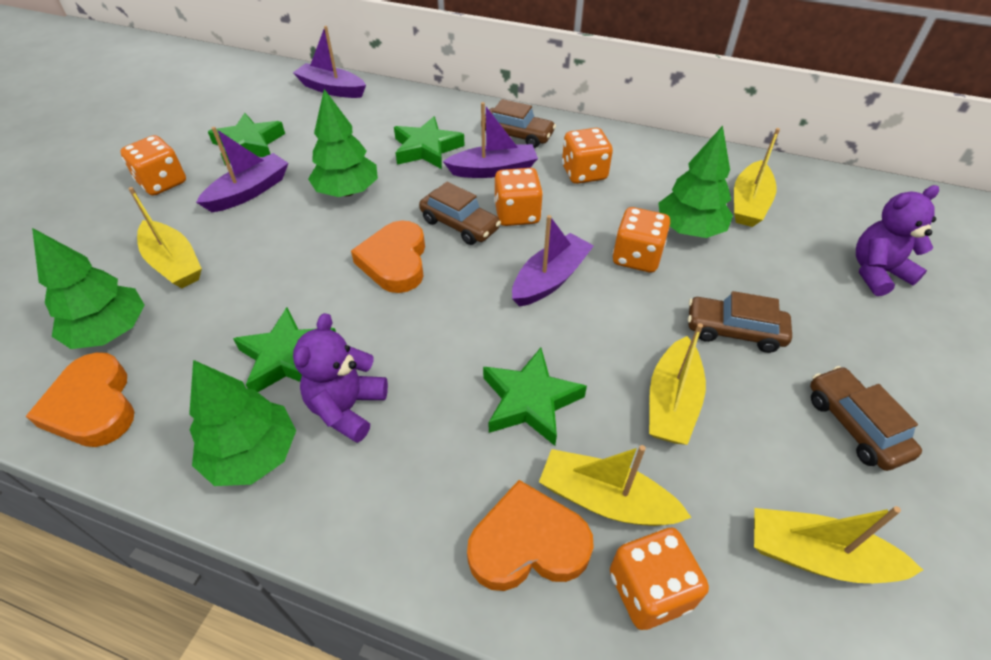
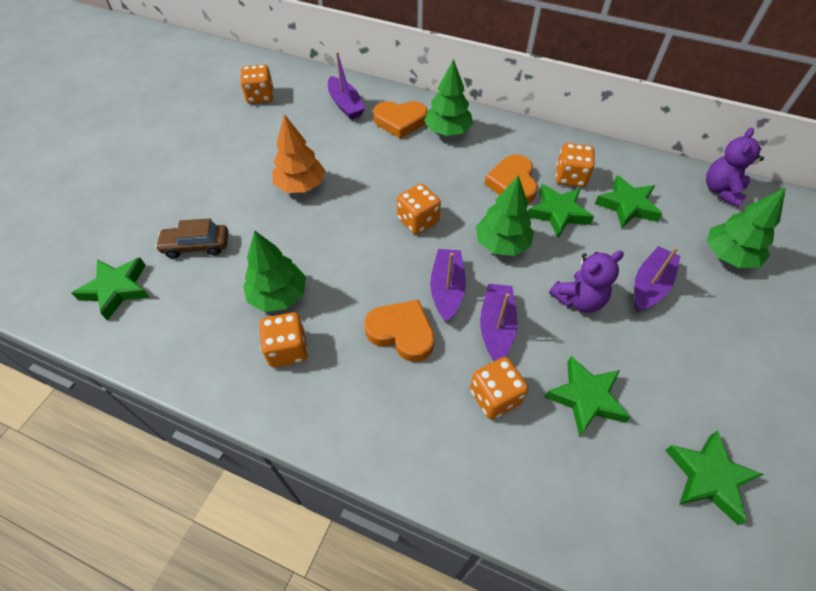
brown car: [419,182,501,245] [485,99,556,148] [688,291,792,353] [810,366,922,471] = 4 -> [155,218,228,258] = 1
green star: [208,113,285,166] [233,307,336,392] [394,116,465,169] [483,348,587,446] = 4 -> [72,257,149,321] [528,184,594,238] [545,356,630,437] [595,175,662,228] [665,430,764,525] = 5
orange tree: none = 0 -> [272,114,325,193] = 1
yellow boat: [128,187,202,288] [539,445,692,526] [649,323,706,445] [734,128,780,227] [754,506,923,583] = 5 -> none = 0

